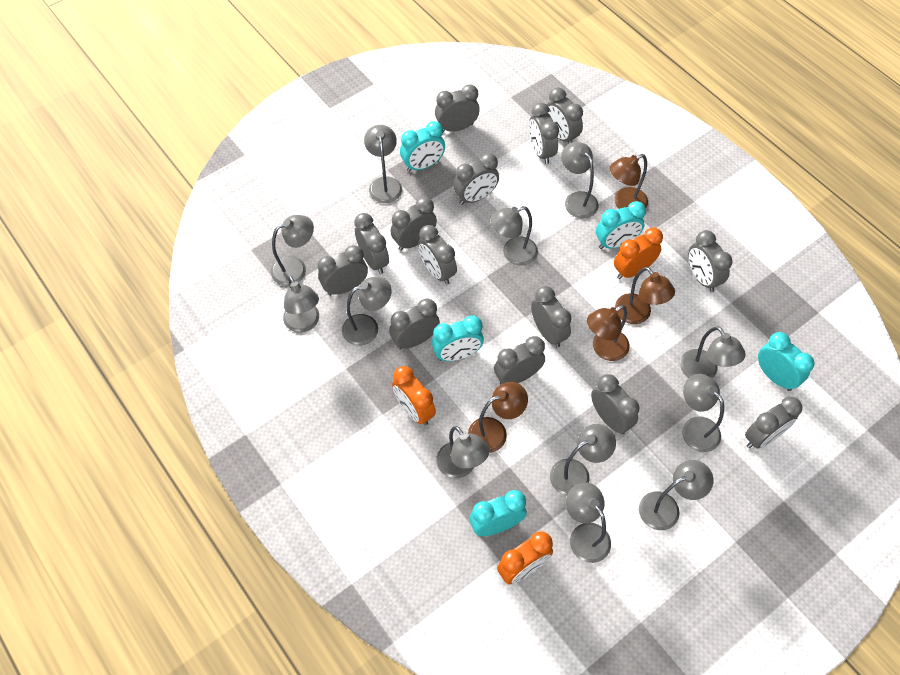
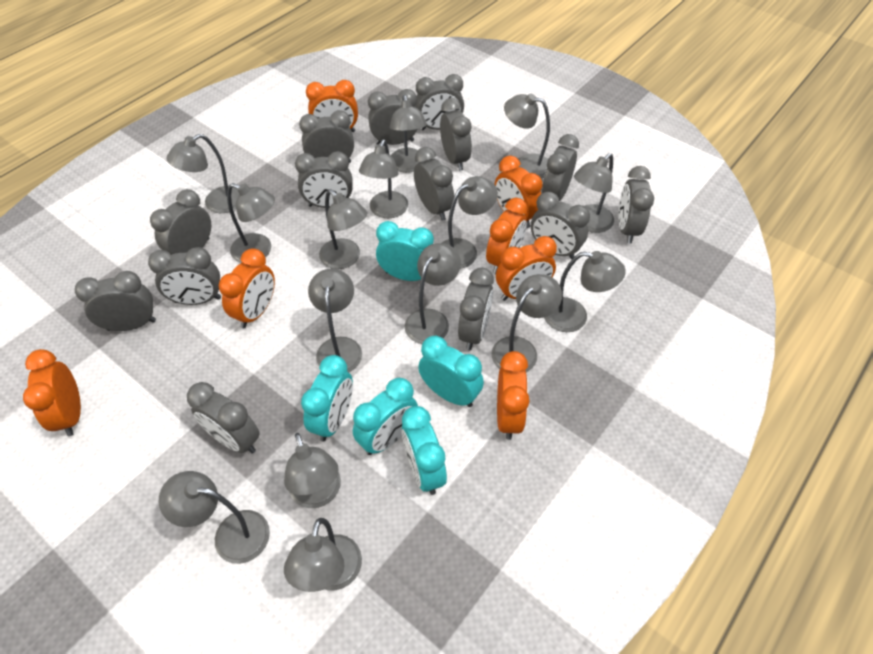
brown lamp: [468,382,528,453] [587,305,630,361] [610,154,648,209] [615,267,675,324] = 4 -> none = 0
grey lamp: [271,215,314,286] [283,275,319,333] [342,277,391,346] [364,125,402,203] [436,426,489,478] [490,206,538,265] [550,424,616,496] [561,142,599,219] [566,482,611,563] [639,460,713,530] [680,326,746,378] [682,374,724,452] = 12 -> [159,471,270,564] [166,134,239,213] [227,183,275,263] [284,433,341,508] [284,518,362,592] [308,269,362,372] [319,189,367,269] [359,140,408,218] [390,95,427,173] [404,243,461,344] [442,176,498,269] [492,274,562,372] [504,94,550,178] [544,251,626,332] [574,153,614,233] = 15
orange clock: [392,366,436,426] [497,531,553,584] [614,227,663,279] = 3 -> [23,349,81,436] [219,248,275,328] [306,80,358,132] [486,198,528,274] [495,155,543,228] [496,236,557,301] [497,351,530,440] = 7

